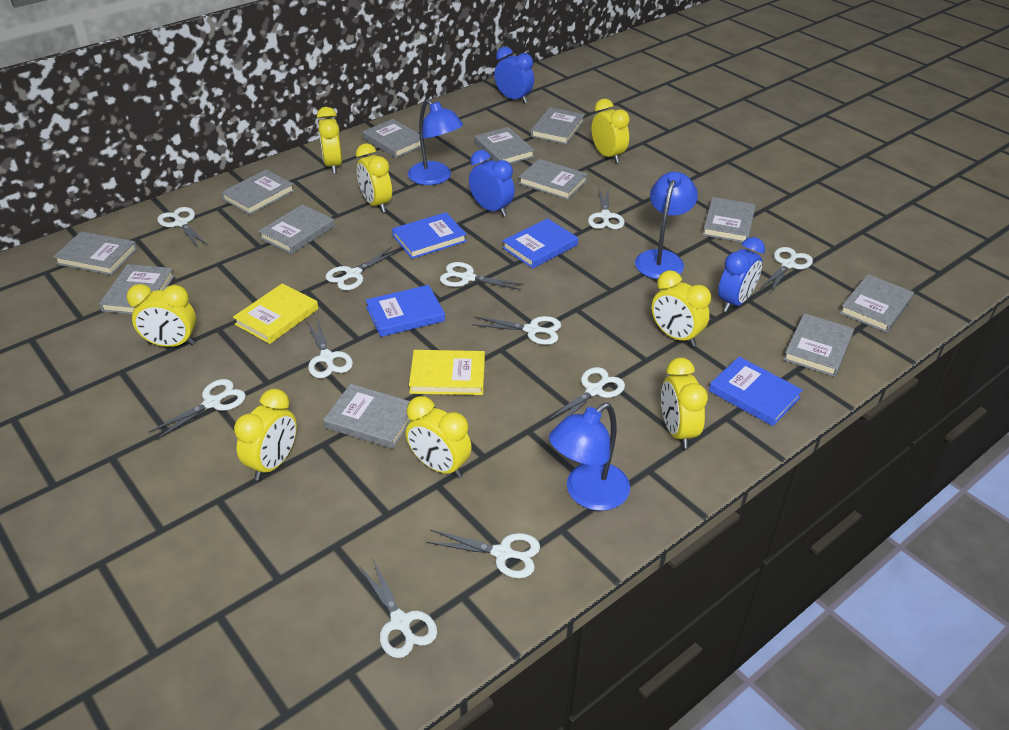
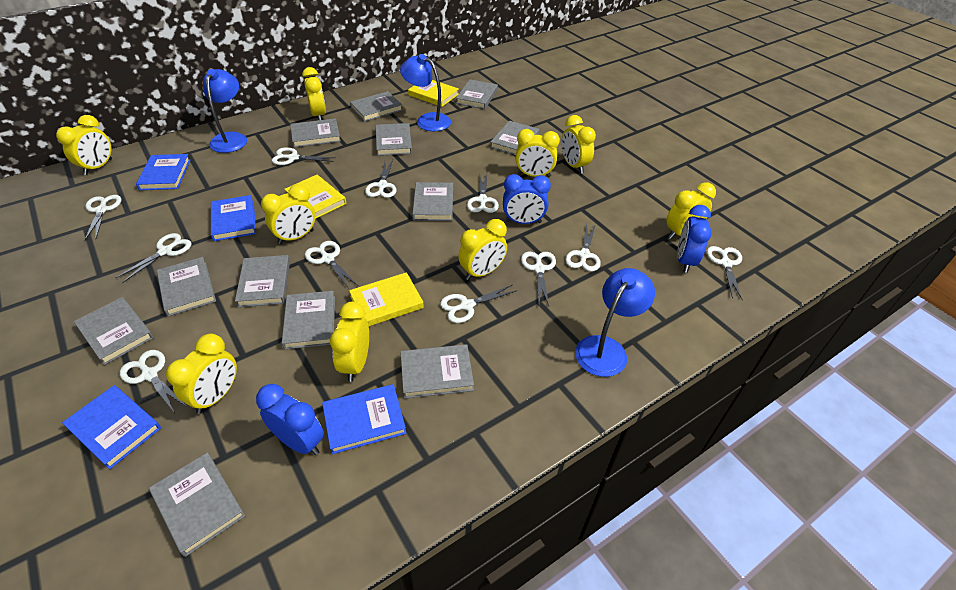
yellow book: [233,283,318,344] [409,350,485,395] = 2 -> [284,175,346,219] [349,272,424,326] [408,80,459,107] = 3
yellow clock: [126,284,196,347] [234,389,297,481] [317,107,342,174] [356,143,392,213] [406,396,472,478] [591,99,630,163] [652,270,711,346] [661,358,708,449] = 8 -> [56,115,112,175] [166,334,237,414] [261,184,315,244] [302,67,326,120] [330,302,369,382] [458,219,507,280] [515,129,560,178] [561,115,596,174] [666,183,716,239] = 9

